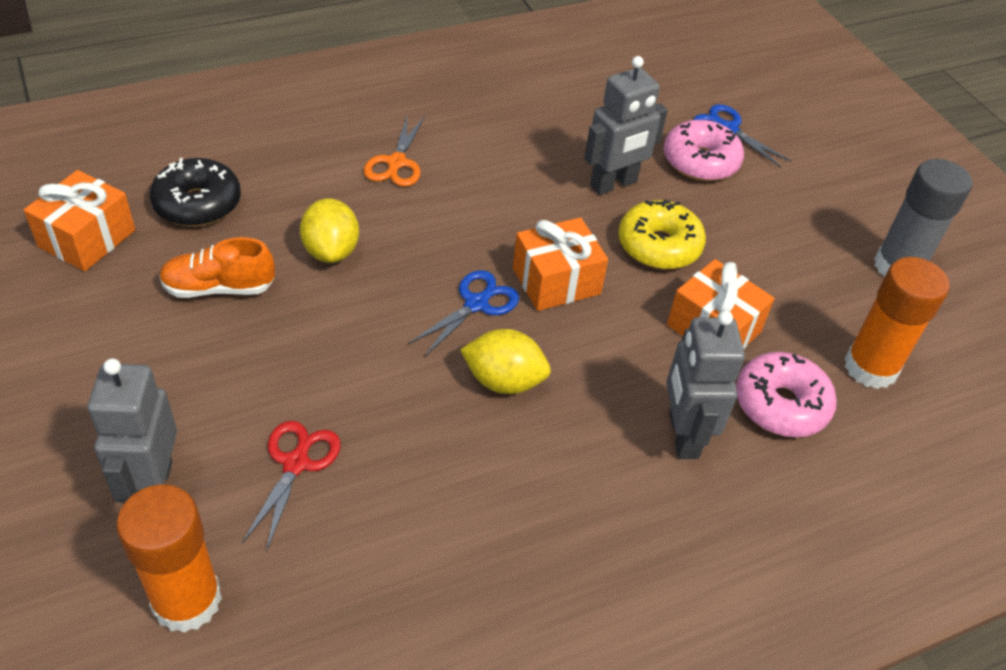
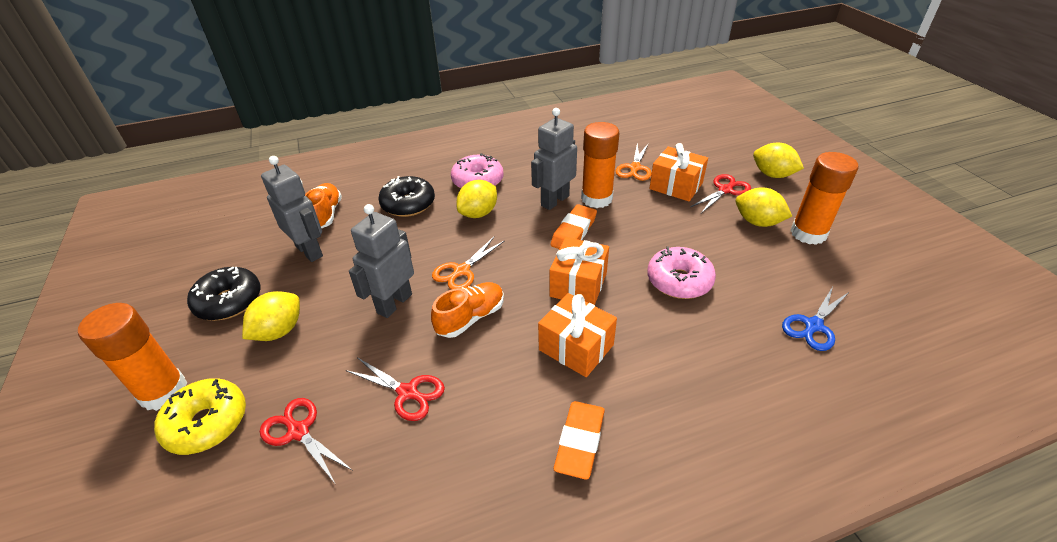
black donut: [150,158,241,227] = 1 -> [187,266,260,321] [378,176,435,217] = 2
blue scissors: [408,270,519,357] [693,104,792,168] = 2 -> [782,287,849,351] = 1
grey glue stick: [874,159,972,277] = 1 -> none = 0
orange eraser: none = 0 -> [550,204,597,249] [554,401,605,480] = 2
orange glue stick: [117,484,222,633] [844,257,949,389] = 2 -> [78,303,188,411] [581,122,619,208] [790,152,859,245] = 3
orange scissors: [364,114,425,187] = 1 -> [432,237,504,290] [615,143,652,181] = 2
orange shoe: [159,237,275,298] = 1 -> [305,183,342,228] [431,282,504,338] = 2
red scissors: [242,421,341,552] = 1 -> [260,398,353,483] [346,357,445,421] [691,174,751,213] = 3
yellow lemon: [300,198,359,263] [460,329,551,394] = 2 -> [242,291,300,341] [456,180,497,218] [736,187,792,227] [753,143,804,178] = 4

